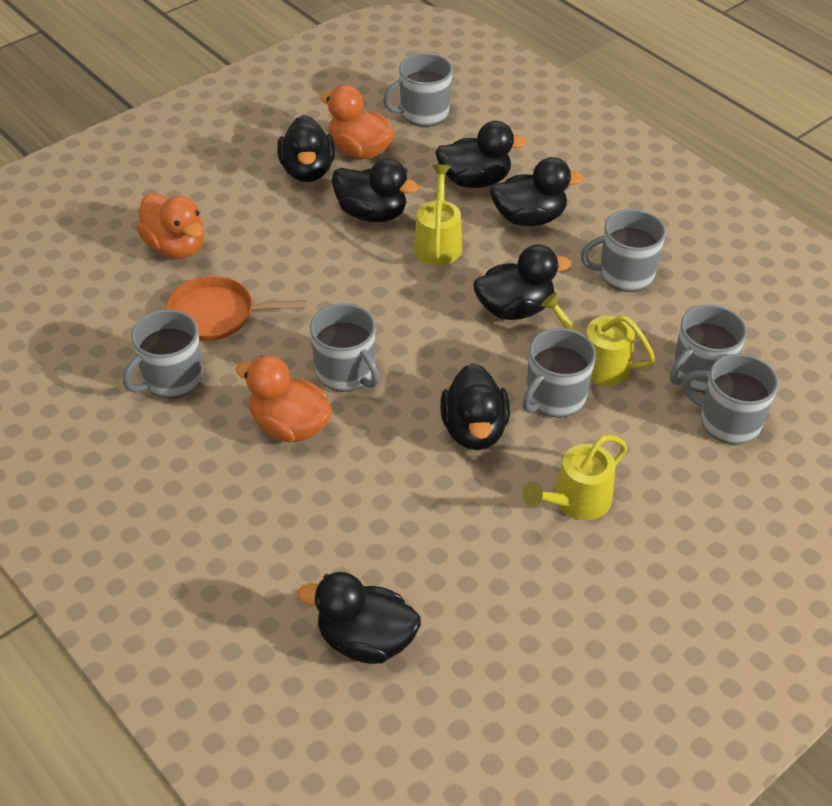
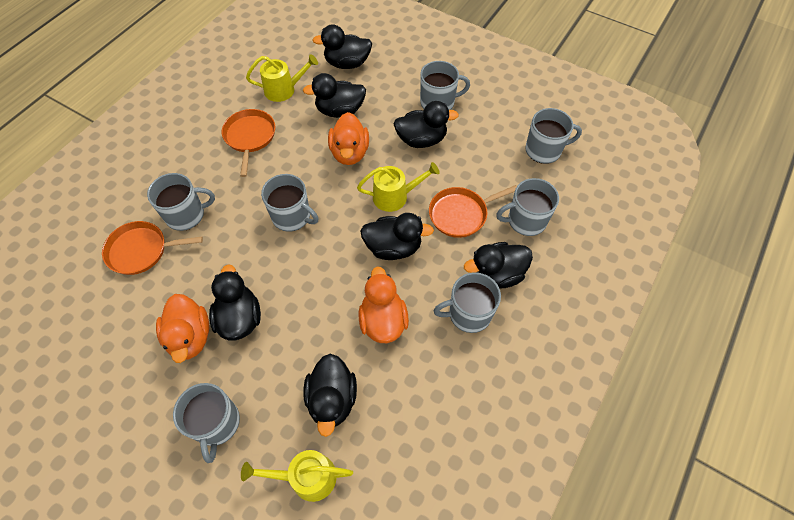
orange pan: [166,276,307,341] = 1 -> [102,221,203,275] [222,109,275,177] [429,185,517,238] = 3

